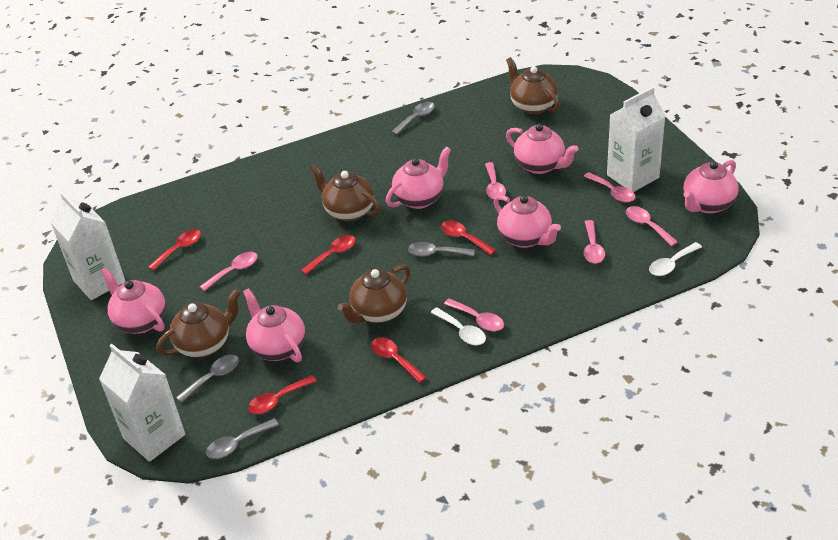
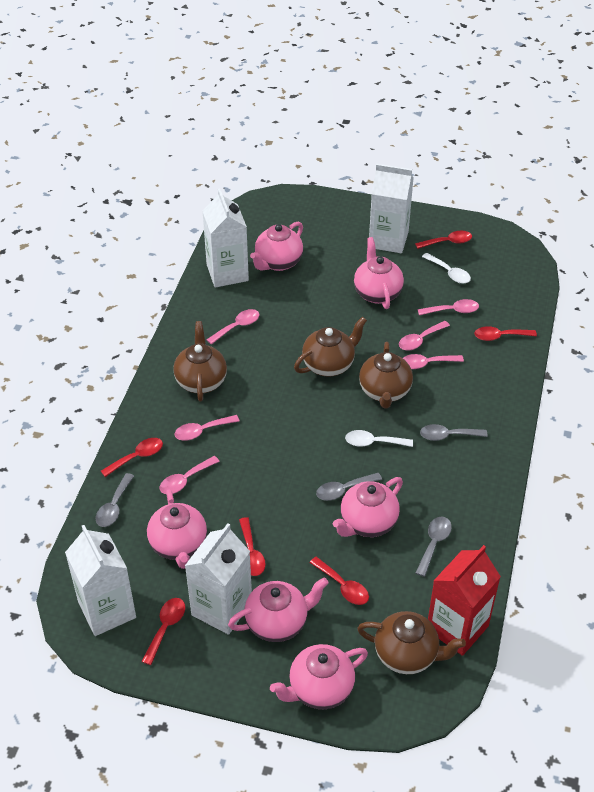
red carton: none = 0 -> [428,545,501,656] = 1
red spoon: [148,229,201,271] [248,375,317,414] [301,235,356,275] [371,337,427,383] [441,221,496,255] = 5 -> [101,438,163,477] [141,598,185,665] [239,517,266,576] [310,557,369,605] [415,231,472,249] [475,326,537,341] = 6
white carton: [50,192,126,300] [99,344,185,462] [607,87,666,192] = 3 -> [65,525,136,636] [185,523,252,635] [203,189,249,287] [369,164,414,253] = 4

